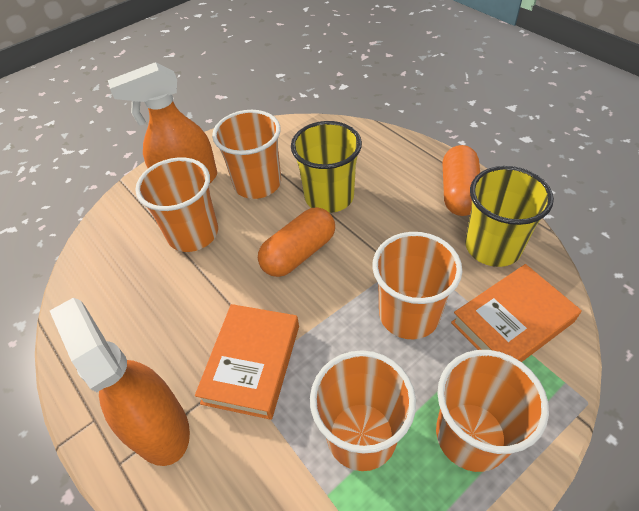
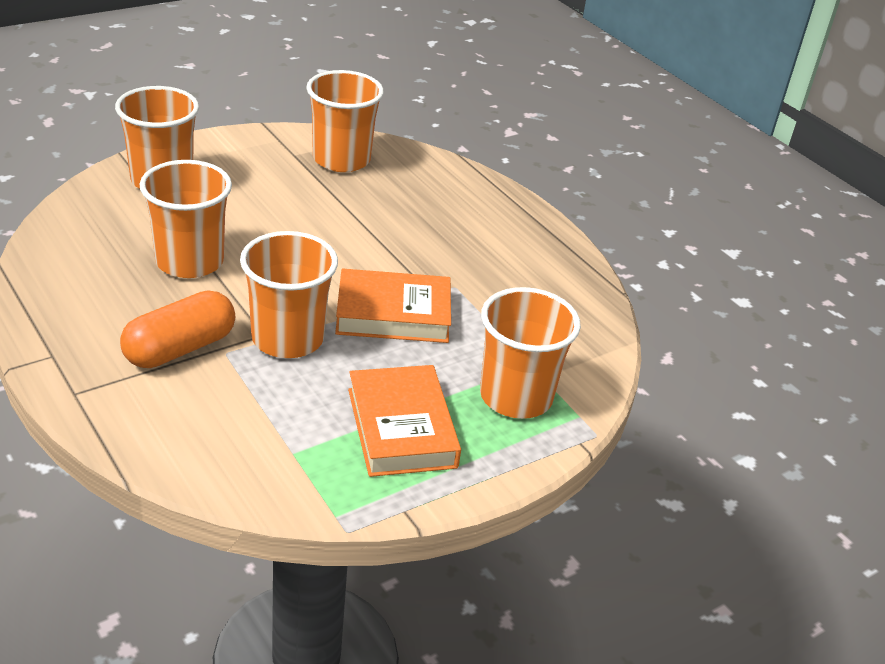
orange capsule: [258,207,335,277] [442,145,480,216] = 2 -> [120,290,236,368] = 1
orange spray bottle: [50,298,190,466] [108,62,217,183] = 2 -> none = 0
yellow cup: [291,121,362,213] [465,166,554,267] = 2 -> none = 0

